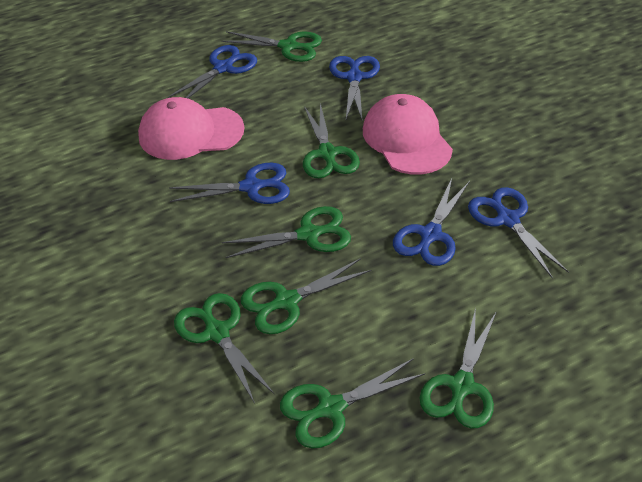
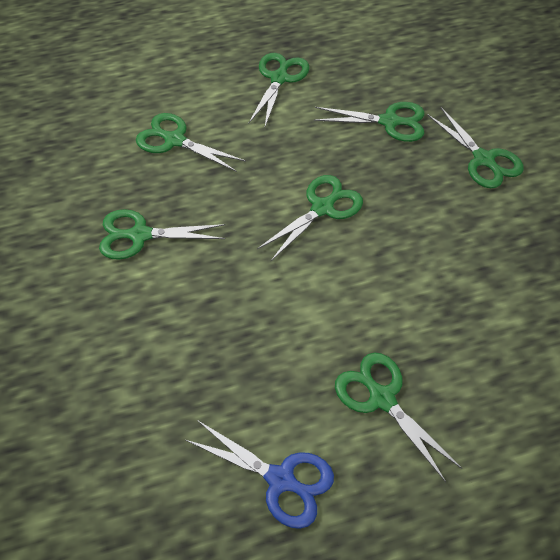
blue scissors: [168,45,257,98] [169,163,290,204] [329,56,380,122] [393,178,470,266] [468,187,569,279] = 5 -> [186,420,334,529] = 1
pink cap: [138,97,245,160] [363,94,453,174] = 2 -> none = 0

